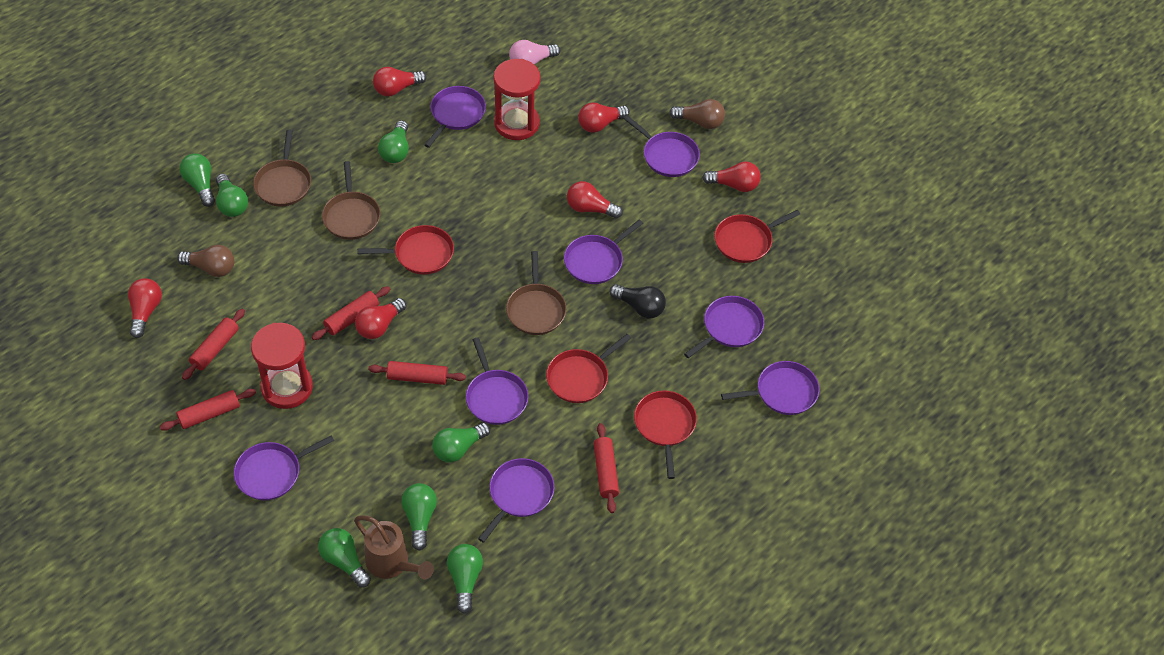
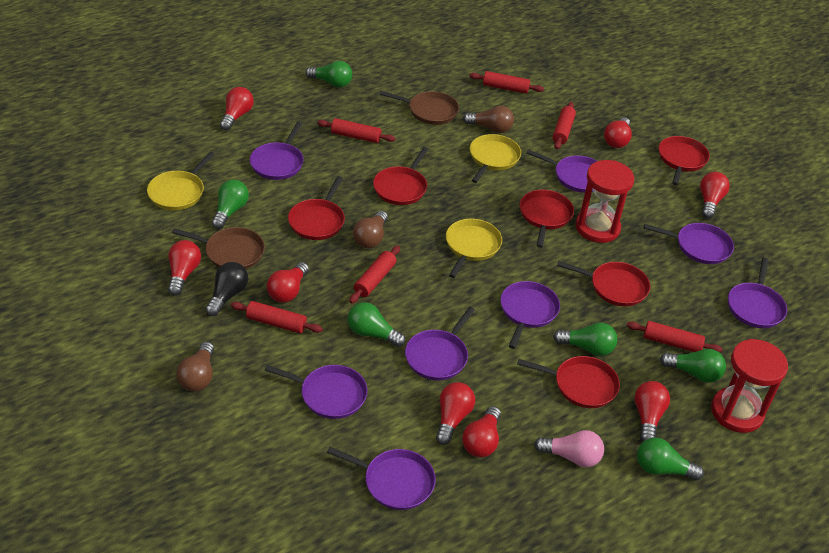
brown light bulb: [177,245,234,277] [669,99,725,129] = 2 -> [176,342,214,391] [353,211,388,248] [463,106,514,133] = 3
brown pan: [253,130,311,207] [322,161,380,240] [506,251,566,335] = 3 -> [172,227,265,269] [380,91,459,125] = 2
brown watering can: [354,515,434,580] = 1 -> none = 0
green light bulb: [180,153,215,207] [216,174,248,217] [318,528,371,587] [378,120,409,163] [401,483,437,551] [432,423,490,463] [447,544,483,614] = 7 -> [212,180,249,229] [305,61,352,87] [348,302,406,347] [553,323,617,356] [637,438,704,481] [660,349,726,383] = 6
red light bulb: [128,278,162,338] [355,298,407,339] [373,67,427,96] [567,181,623,219] [578,103,630,133] [702,162,761,192] = 6 -> [168,240,201,296] [220,87,254,130] [267,262,309,303] [436,382,475,445] [462,406,501,457] [604,117,632,148] [634,381,670,442] [700,172,730,218] = 8
red pan: [357,225,454,274] [546,334,631,403] [634,390,697,479] [714,210,800,263] = 4 -> [288,176,345,240] [373,147,429,205] [517,356,620,408] [520,190,574,248] [557,261,650,306] [659,136,710,185] = 6
red rolling pin: [160,389,256,431] [182,309,245,380] [312,286,390,340] [368,361,466,385] [594,423,619,513] = 5 -> [231,301,323,333] [317,118,396,143] [349,246,400,304] [469,71,544,94] [553,102,576,149] [627,321,722,353] = 6
yellow pan: none = 0 -> [147,152,215,210] [446,219,502,278] [470,134,521,183] = 3

